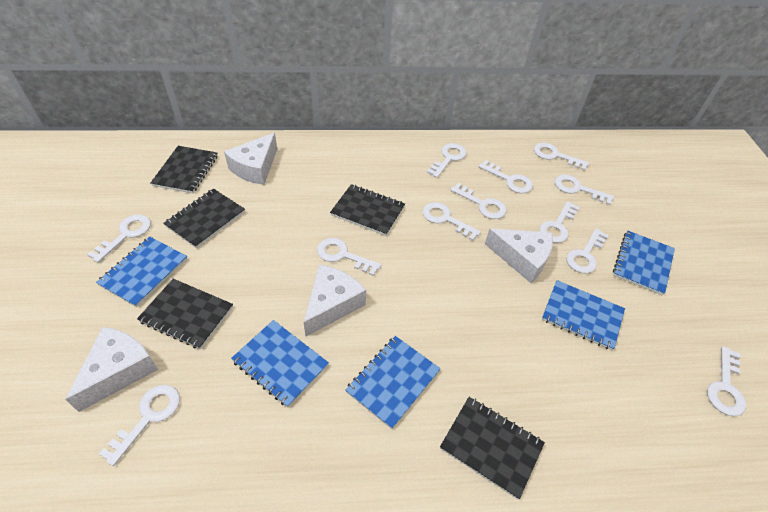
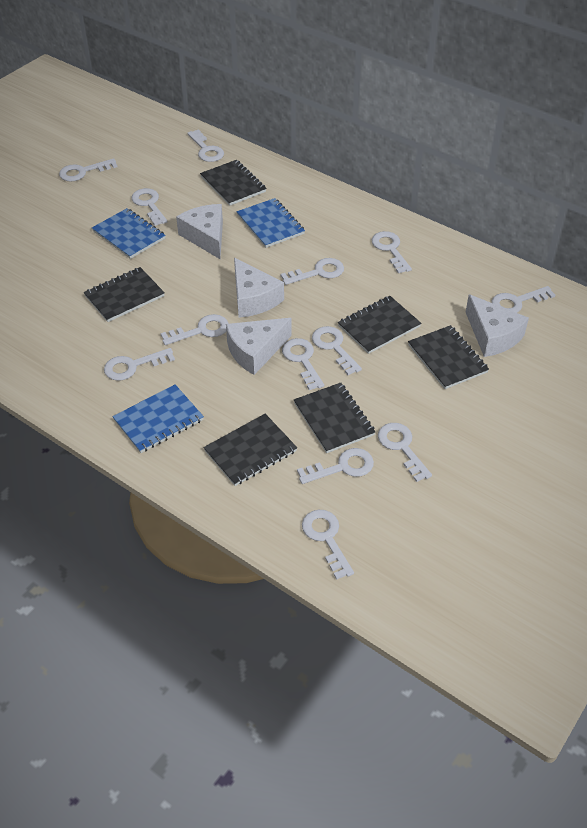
black notebook: [137,279,233,349] [151,146,218,193] [163,189,245,249] [330,184,405,236] [440,397,545,499] = 5 -> [84,267,165,322] [200,160,267,206] [203,414,297,486] [294,383,375,453] [338,296,421,354] [408,325,489,389] = 6
blue notebook: [96,236,187,307] [231,320,329,407] [345,336,441,429] [542,280,625,350] [613,231,675,296] = 5 -> [92,208,166,259] [112,384,204,453] [236,198,305,248] = 3
white key: [87,214,151,263] [99,385,180,466] [317,238,381,276] [423,202,481,241] [427,143,467,178] [450,182,507,219] [479,160,533,193] [534,143,589,171] [539,201,579,243] [555,174,614,205] [566,228,608,274] [707,346,746,416] = 12 -> [59,158,117,182] [104,348,175,381] [131,188,168,226] [161,314,229,345] [187,129,224,162] [281,258,344,285] [282,338,324,390] [297,448,374,484] [302,510,354,580] [312,326,362,375] [372,231,412,273] [378,423,432,482] [491,286,555,313] = 13

